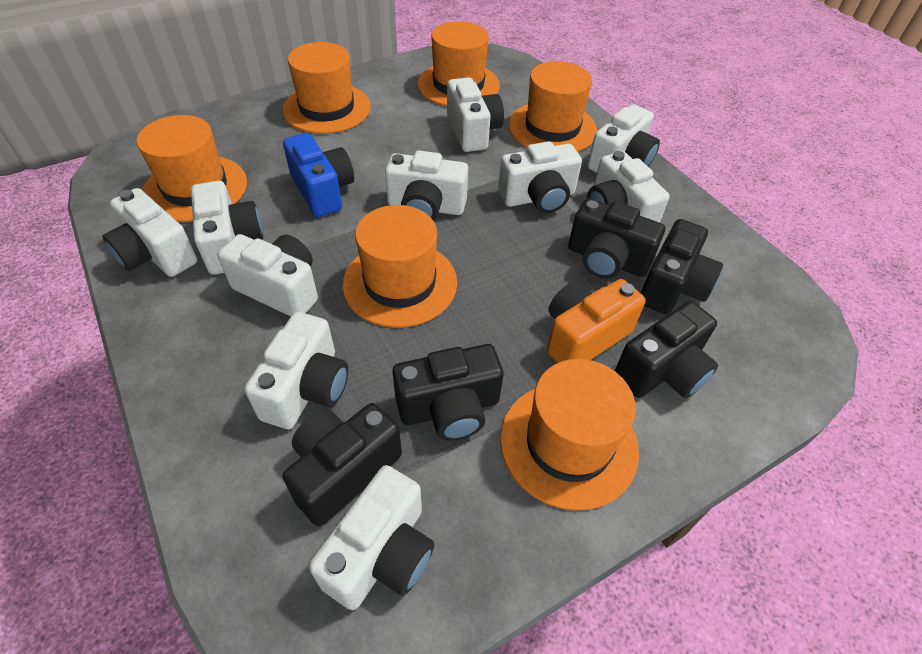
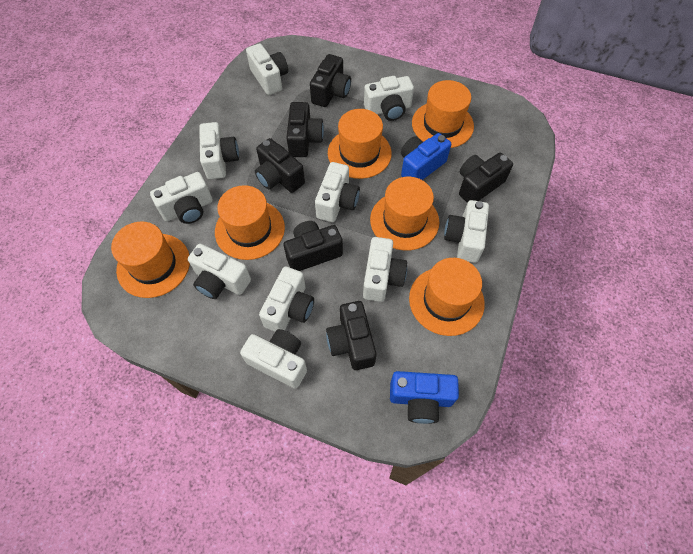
black camera: [283,403,402,526] [392,344,504,441] [568,198,665,279] [615,301,718,398] [641,219,723,315] = 5 -> [255,138,305,193] [284,221,343,271] [286,102,324,157] [310,54,351,107] [326,301,376,370] [459,153,513,203] = 6
blue camera: [283,133,354,217] = 1 -> [390,371,459,424] [401,133,451,180] = 2
orange camera: [547,279,646,363] = 1 -> none = 0

